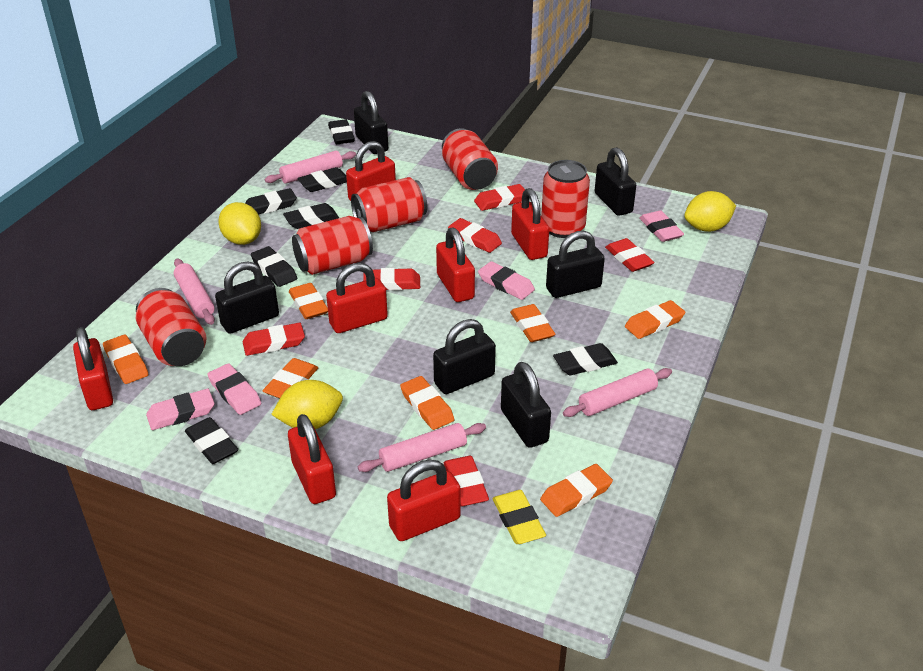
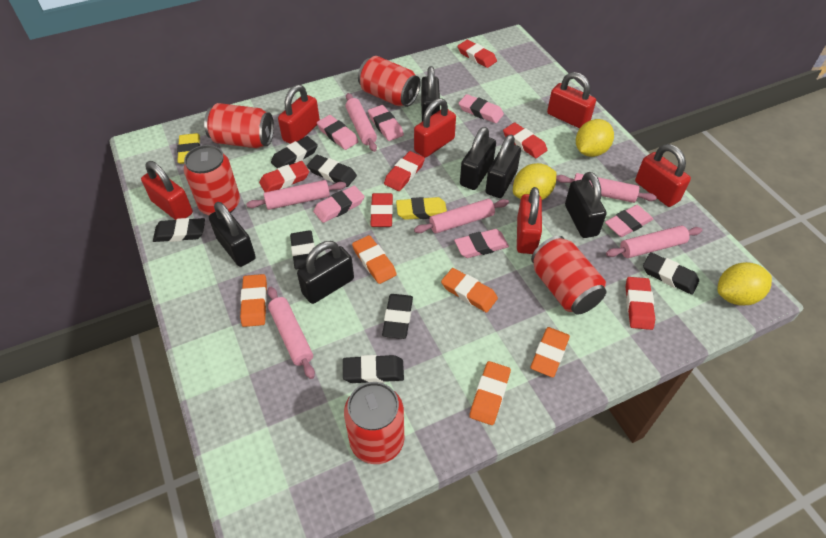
orange eraser: [103,334,149,384] [262,358,318,398] [289,283,328,319] [400,376,454,430] [510,304,555,342] [540,464,613,517] [625,300,685,339] = 7 -> [240,274,267,327] [352,235,397,284] [441,268,498,313] [469,361,511,425] [530,327,570,377] = 5
pink eraser: [146,389,215,430] [207,363,261,415] [478,261,535,300] [639,210,684,242] = 4 -> [313,185,364,223] [317,115,359,150] [368,105,404,141] [454,229,509,258] [459,94,504,123] [605,205,653,237] = 6
pink rolling pin: [174,258,215,325] [265,151,356,184] [358,423,486,472] [563,368,672,417] = 4 -> [246,180,346,210] [268,287,315,379] [346,93,377,152] [414,199,509,234] [556,173,657,203] [606,225,702,258] = 6
red padlock: [73,327,113,410] [288,414,336,504] [326,263,388,333] [346,141,396,201] [387,459,461,541] [436,227,475,302] [511,188,549,260] = 7 -> [141,161,193,220] [278,85,320,144] [414,98,456,158] [517,187,542,254] [547,72,596,129] [635,144,691,207] = 6
yellow eraser: [492,490,546,544] = 1 -> [177,133,200,164] [396,197,447,220] = 2

